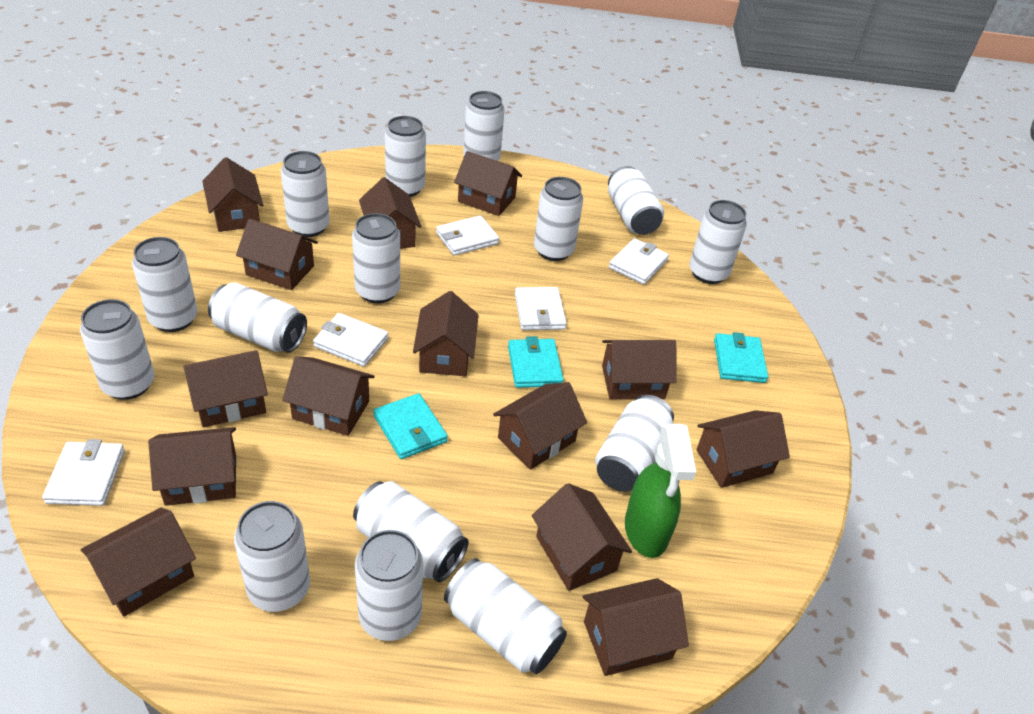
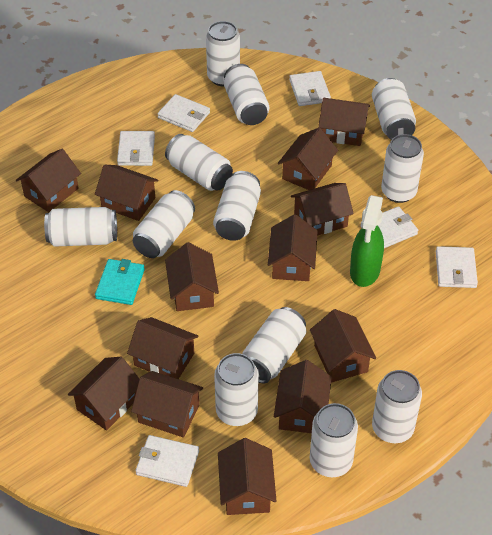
brown house: [81,508,196,617] [148,427,236,506] [184,350,268,428] [202,157,263,232] [236,219,318,290] [282,356,375,436] [359,177,421,249] [413,291,479,376] [454,151,522,216] [493,382,587,470] [532,483,632,591] [582,578,689,676] [602,340,677,400] [696,410,790,488] = 14 -> [16,149,81,212] [68,357,139,431] [95,164,159,221] [127,317,198,379] [131,371,203,438] [165,242,219,311] [218,438,276,515] [268,214,318,281] [274,360,332,433] [278,128,338,190] [291,183,354,236] [310,309,376,382] [318,98,370,146] = 13
turquoise wallet: [373,393,448,459] [508,336,564,388] [714,332,768,383] = 3 -> [95,259,145,305] = 1
white can: [80,299,154,400] [132,237,198,332] [208,282,307,353] [234,501,310,612] [281,151,330,237] [352,213,400,303] [353,481,468,582] [355,530,423,641] [385,116,426,197] [444,558,567,674] [463,91,505,161] [534,177,583,261] [595,395,674,492] [608,166,664,235] [689,200,747,284] = 15 -> [44,207,117,247] [133,190,195,258] [165,134,233,191] [206,21,240,87] [213,171,261,241] [214,353,259,426] [224,64,269,125] [242,307,306,383] [310,403,358,477] [372,78,416,140] [372,370,422,443] [381,134,424,203] = 12
white wallet: [42,439,125,506] [313,313,389,367] [436,215,499,256] [515,287,567,330] [609,238,669,285] = 5 -> [117,131,155,166] [135,435,199,487] [158,94,210,132] [289,71,331,106] [360,206,418,248] [436,246,478,288] = 6

